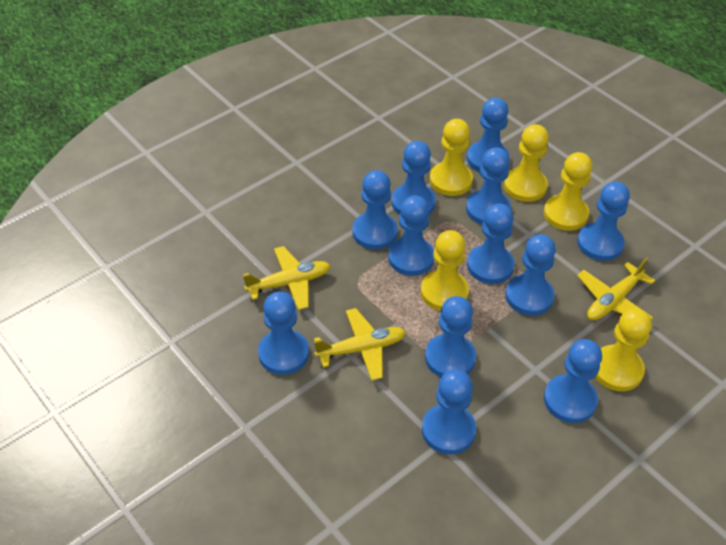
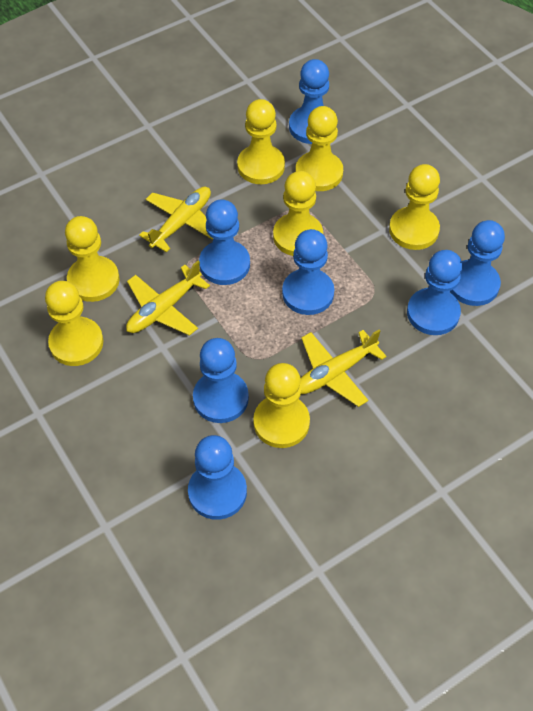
blue pawn: [258,292,309,375] [353,170,398,250] [388,196,434,276] [392,141,436,215] [422,370,476,454] [425,296,476,377] [466,147,511,225] [467,98,510,172] [467,204,515,284] [505,234,556,316] [544,339,602,423] [577,181,630,261] = 12 -> [188,435,247,520] [193,338,249,423] [199,199,250,285] [282,229,334,315] [289,59,329,144] [407,250,462,335] [450,220,505,306] = 7
yellow pawn: [421,230,469,311] [430,119,473,196] [504,124,549,202] [543,152,592,231] [595,308,652,391] = 5 -> [45,281,103,366] [65,216,120,302] [237,99,285,184] [253,363,310,448] [273,171,323,256] [295,106,343,191] [389,164,440,250] = 7

